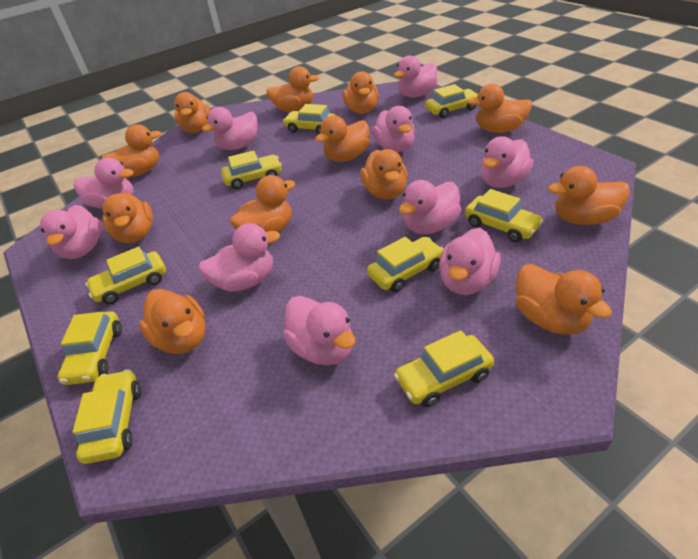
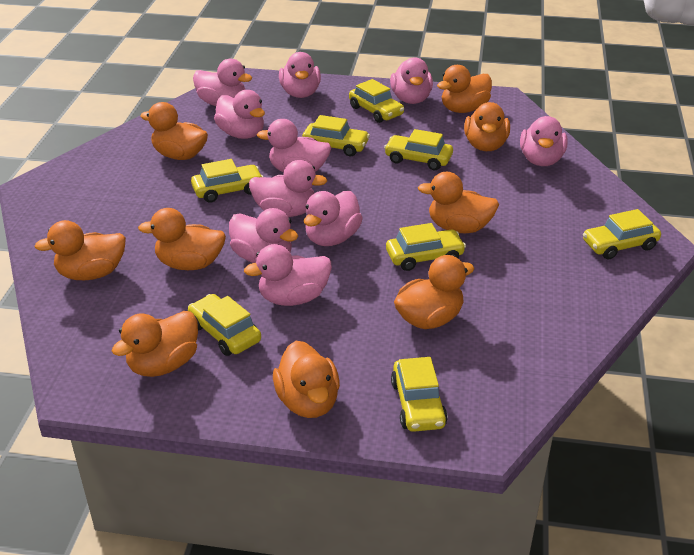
orange duck: [102,124,161,177] [102,192,153,243] [139,289,206,354] [174,92,211,133] [230,175,295,233] [266,66,319,112] [315,115,370,162] [342,71,379,114] [360,149,408,199] [468,84,532,133] [516,264,612,335] [548,166,630,225] = 12 -> [34,220,126,280] [112,311,198,377] [138,208,226,270] [140,102,208,160] [273,341,340,418] [394,255,474,329] [418,172,499,233] [437,65,492,113] [464,102,510,151] = 9
yellow car: [58,311,122,385] [72,369,141,464] [85,247,166,304] [221,150,282,189] [283,104,336,134] [367,237,444,292] [394,330,494,407] [426,84,478,118] [465,189,543,242] = 9 -> [188,294,261,356] [191,159,263,203] [302,115,370,156] [349,79,404,123] [384,129,453,170] [386,223,466,271] [391,357,448,432] [583,209,661,259] = 8

